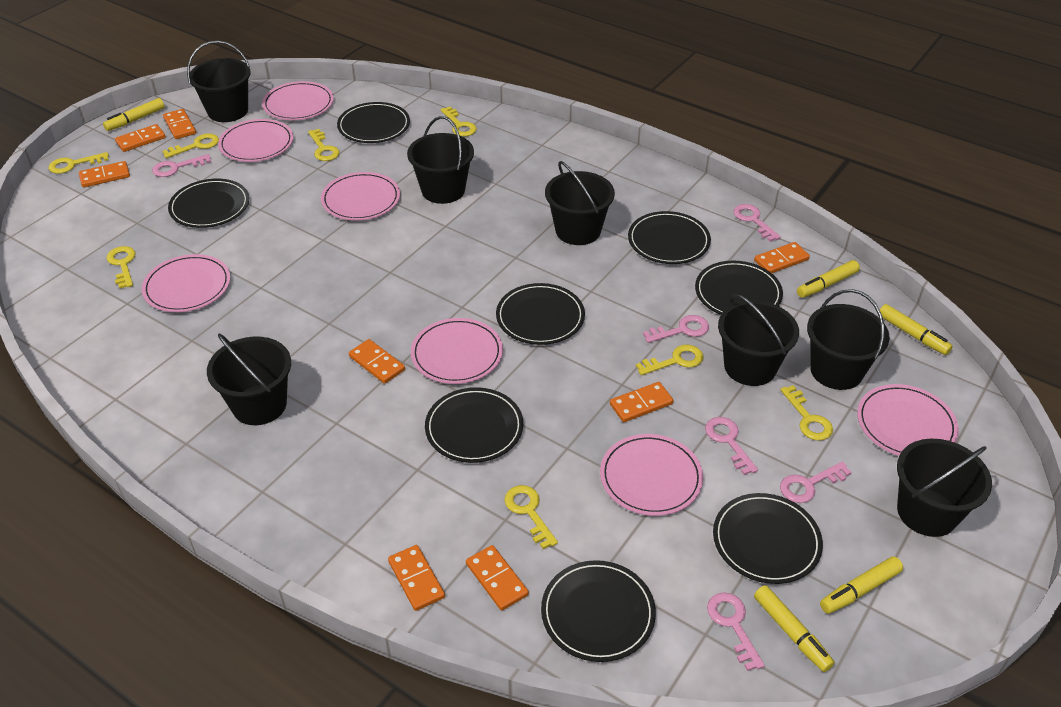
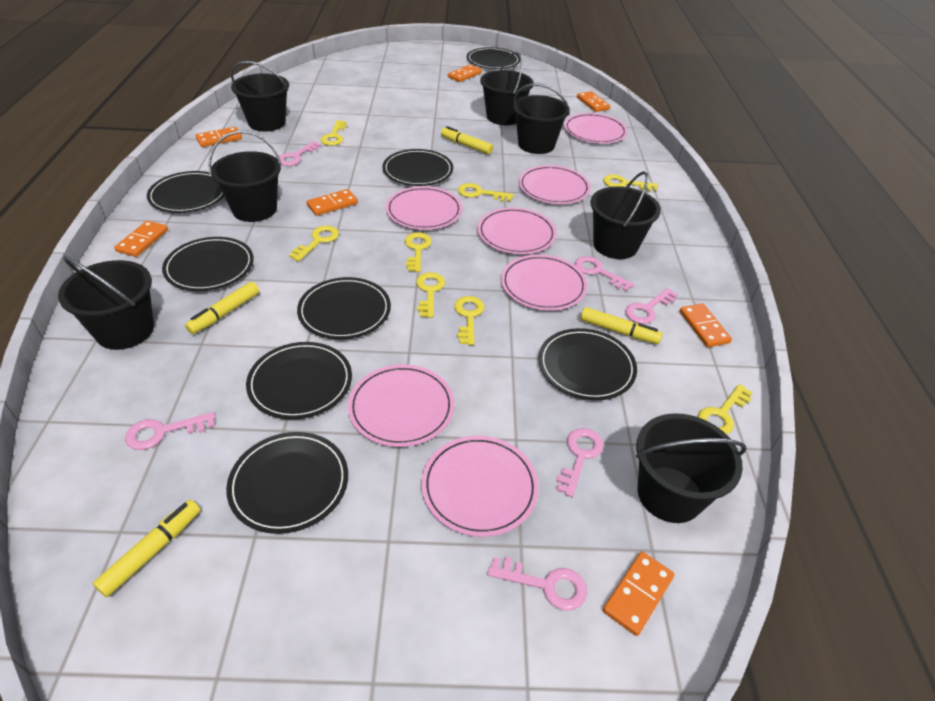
orange domino: [79,161,130,187] [115,124,166,152] [163,109,196,139] [349,339,405,384] [388,545,445,611] [466,545,529,611] [610,382,673,422] [754,242,810,273] = 8 -> [114,221,168,257] [196,127,242,147] [306,189,358,216] [448,65,482,82] [577,91,610,112] [603,552,675,636] [680,303,732,347] = 7
yellow marker: [103,98,165,131] [754,585,834,672] [797,260,860,298] [820,556,903,614] [880,304,953,355] = 5 -> [93,500,201,597] [185,282,259,334] [441,126,493,155] [580,307,663,344] = 4

